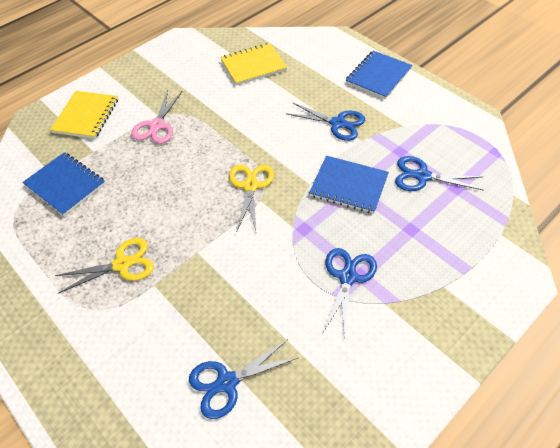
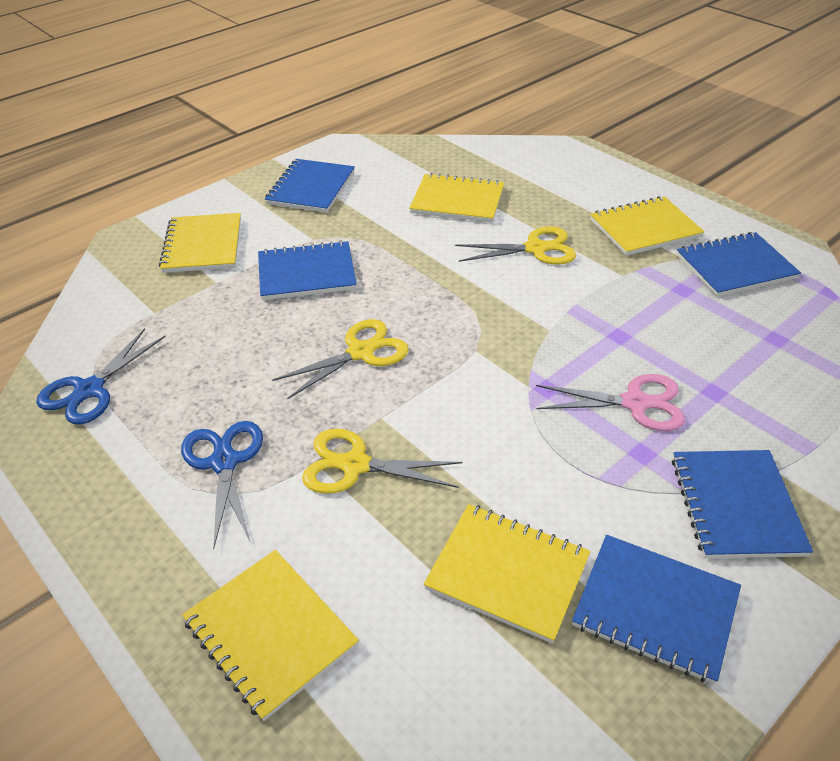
blue notebook: [22,152,105,216] [309,156,389,214] [346,50,412,99] = 3 -> [258,240,357,300] [265,159,355,213] [572,535,741,684] [672,450,813,559] [677,232,801,297] = 5
blue scissors: [189,339,299,419] [286,102,365,141] [323,248,377,339] [395,156,484,191] = 4 -> [36,328,166,424] [181,421,263,549] = 2
yellow notebook: [50,91,118,139] [220,43,287,85] = 2 -> [159,213,241,273] [182,550,359,721] [409,173,504,222] [424,504,591,644] [590,196,704,256] = 5
yellow scissors: [55,238,154,294] [229,165,274,233] = 2 -> [272,319,409,399] [302,429,463,494] [455,226,576,265] = 3

